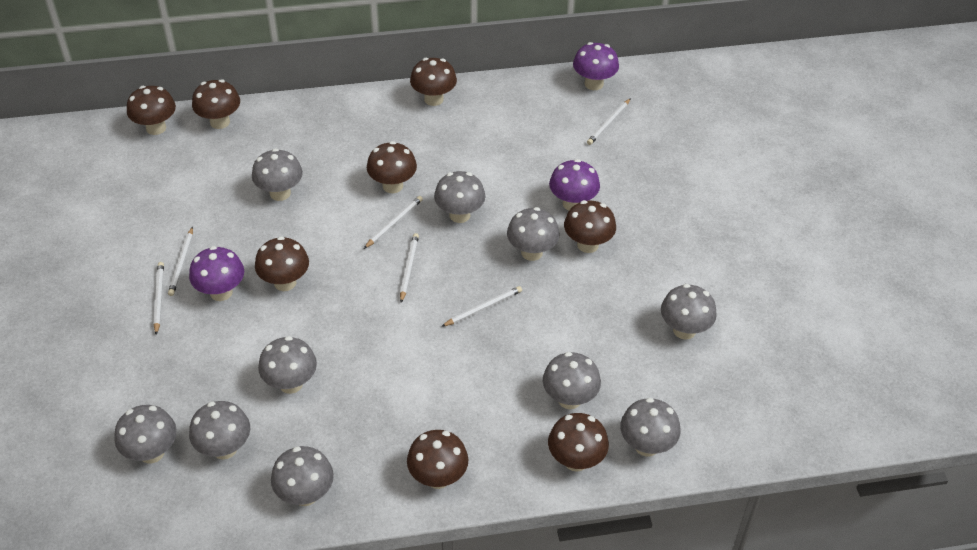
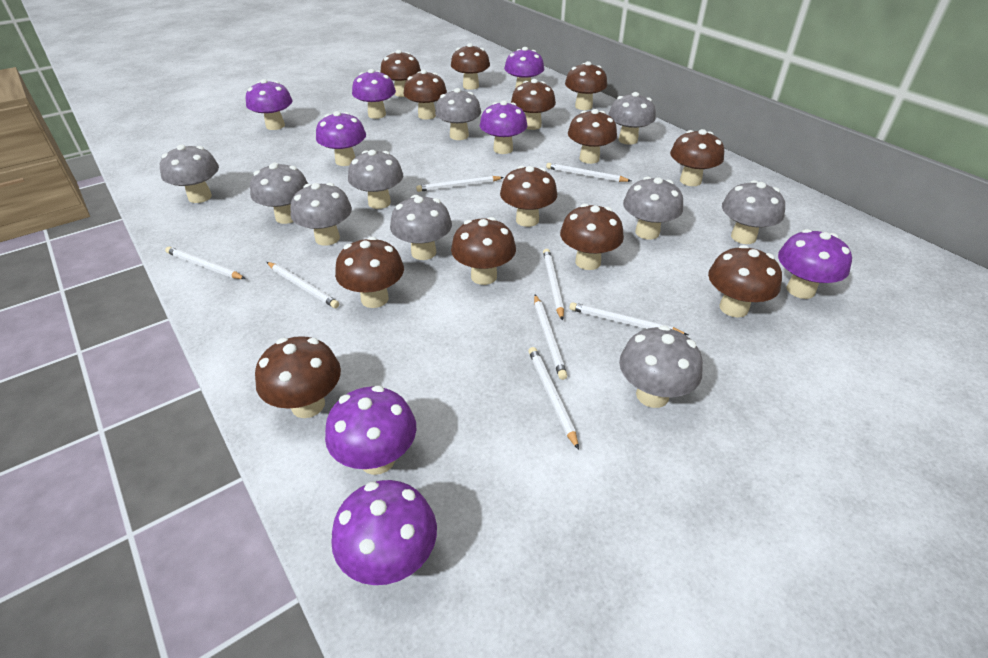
brown mushroom: [127,86,176,135] [192,79,240,129] [255,236,309,291] [367,141,417,193] [407,430,468,489] [410,58,457,106] [548,413,609,472] [564,200,616,253] = 8 -> [255,336,341,418] [335,237,404,308] [380,50,421,97] [403,70,447,120] [451,43,490,90] [451,217,516,285] [500,166,557,227] [511,79,556,130] [560,204,624,270] [565,61,607,110] [568,109,617,164] [670,129,724,186] [708,245,782,318] = 13
purple mushroom: [189,246,244,301] [549,159,600,211] [573,42,619,90] = 3 -> [246,79,292,130] [316,111,366,166] [325,385,416,475] [331,480,437,585] [352,69,396,119] [480,100,527,154] [504,47,544,87] [778,229,852,299] = 8
white pencil: [154,262,164,335] [168,226,193,296] [364,196,423,249] [400,233,419,303] [441,286,522,327] [587,98,631,145] = 6 -> [165,247,245,279] [267,262,339,308] [416,176,504,192] [528,347,579,450] [534,295,567,380] [543,249,564,321] [546,163,631,182] [569,302,688,335] = 8

